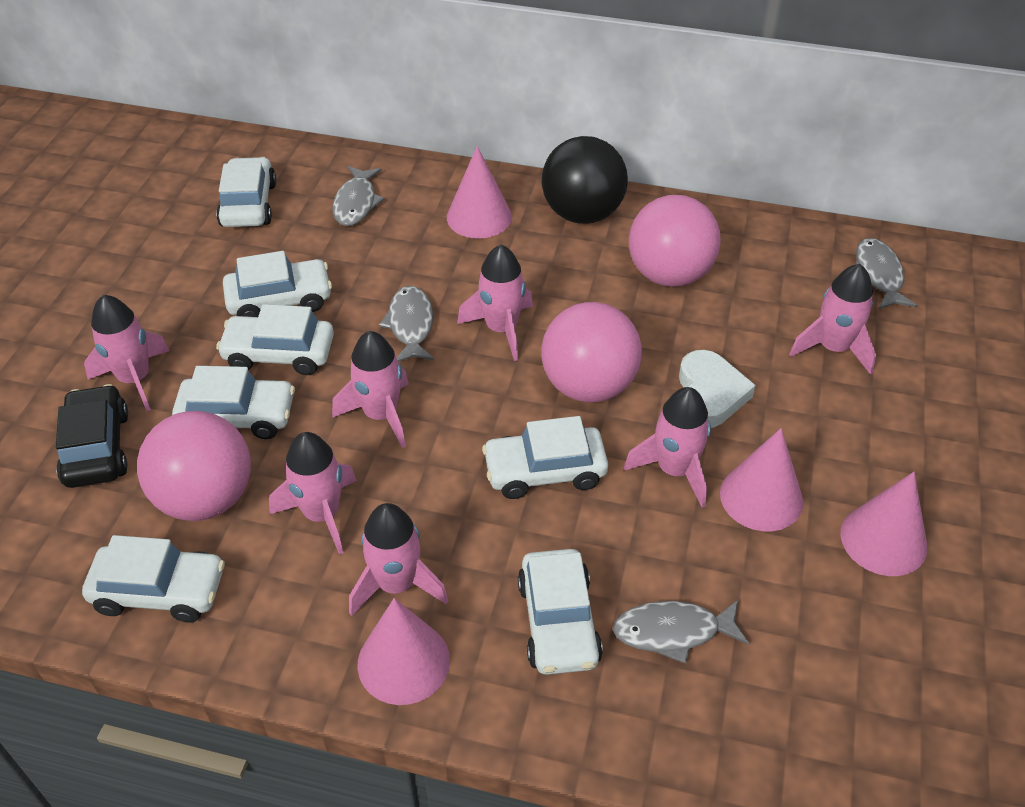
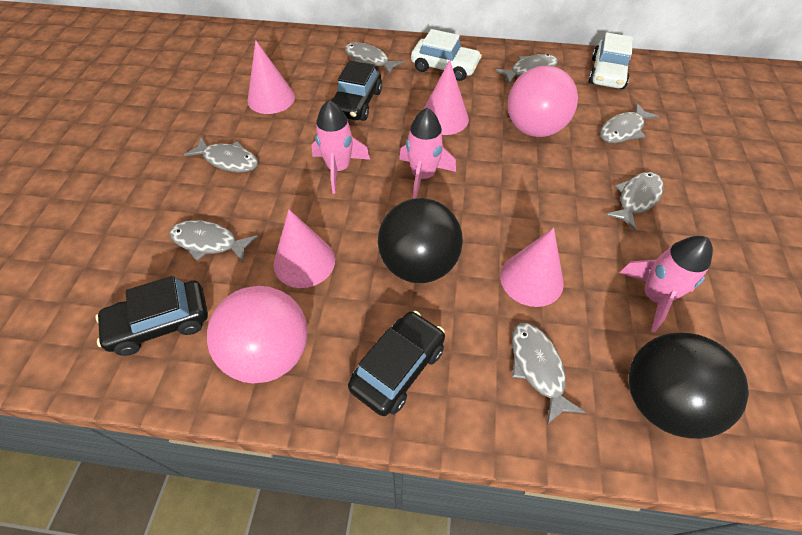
black ball: [542,136,628,224] = 1 -> [378,198,463,283] [629,333,749,439] = 2
black car: [56,384,128,488] = 1 -> [95,276,208,356] [331,60,382,121] [348,311,445,416] = 3
grey fish: [332,166,384,226] [379,286,434,362] [613,600,749,664] [855,238,917,309] = 4 -> [169,220,258,262] [184,137,258,172] [345,42,404,75] [495,54,558,84] [512,323,585,425] [600,103,660,143] [606,172,664,231] = 7
pink ball: [137,411,251,521] [541,302,642,402] [629,195,721,287] = 3 -> [207,286,307,383] [508,66,578,137] = 2
pink rocket: [84,295,169,411] [269,432,357,555] [332,331,409,448] [349,503,448,616] [457,245,533,361] [624,387,711,507] [789,264,876,375] = 7 -> [312,100,370,194] [399,108,456,199] [619,236,713,332] = 3
white car: [82,535,225,623] [172,366,295,439] [216,157,276,227] [216,304,334,375] [223,251,332,317] [482,416,608,499] [518,549,603,675] = 7 -> [411,29,482,81] [588,33,633,89] = 2
white heart: [679,350,756,428] = 1 -> none = 0

